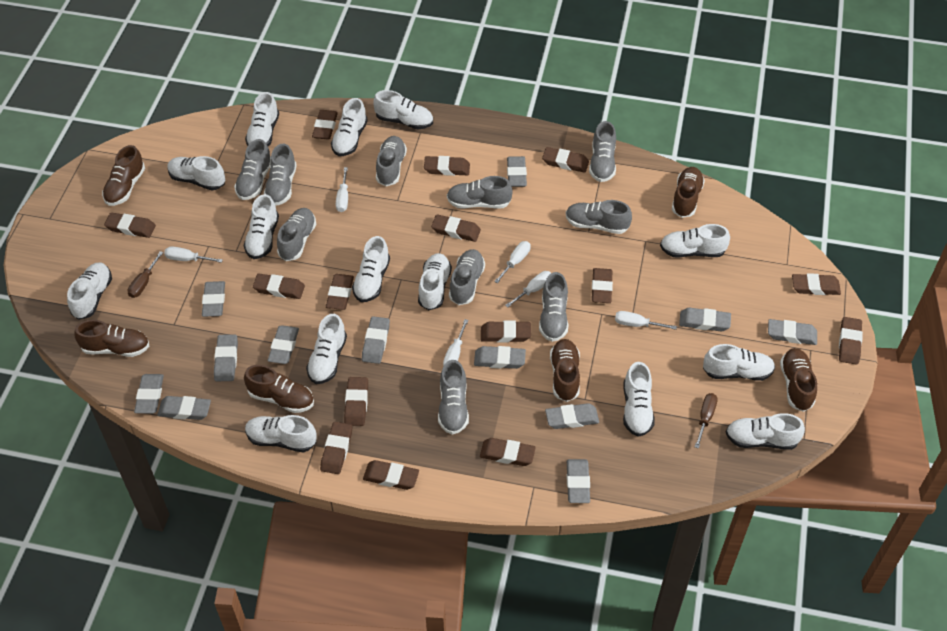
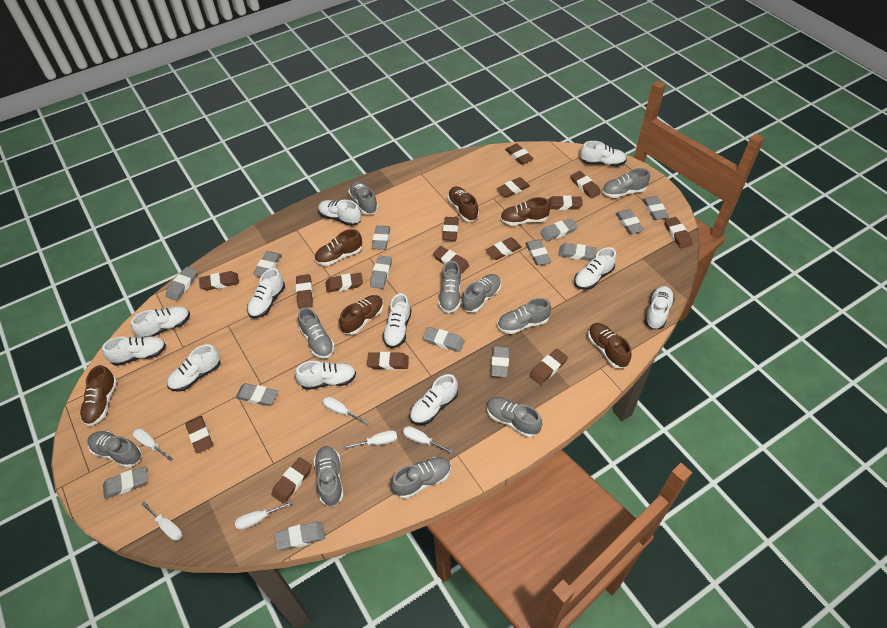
brown screwdriver: [127,251,163,298] [695,393,718,449] = 2 -> none = 0
grey eraser: [134,374,164,414] [157,396,211,420] [202,281,225,317] [214,334,238,381] [268,325,299,364] [362,316,390,364] [474,346,526,369] [507,156,527,187] [545,403,599,429] [566,459,590,503] [679,308,731,331] [768,319,817,345] = 12 -> [103,466,148,499] [166,267,197,301] [236,383,278,406] [253,251,282,276] [274,522,325,551] [370,256,392,289] [372,226,390,250] [423,327,465,352] [491,345,509,377] [526,239,551,265] [540,218,578,241] [558,243,597,261] [616,209,644,234] [643,196,669,220] = 14
white shoe: [67,262,112,320] [167,156,225,190] [244,194,279,259] [245,92,279,146] [245,415,317,452] [306,314,347,384] [331,98,368,156] [352,236,390,302] [373,90,433,129] [418,253,452,310] [623,362,655,437] [660,224,730,258] [703,344,775,381] [726,413,805,450] = 14 -> [102,336,166,366] [131,306,190,338] [167,344,220,392] [247,268,285,318] [295,361,356,390] [318,200,361,226] [382,293,412,348] [410,374,458,425] [574,247,617,290] [580,141,627,166] [644,286,675,330] = 11

